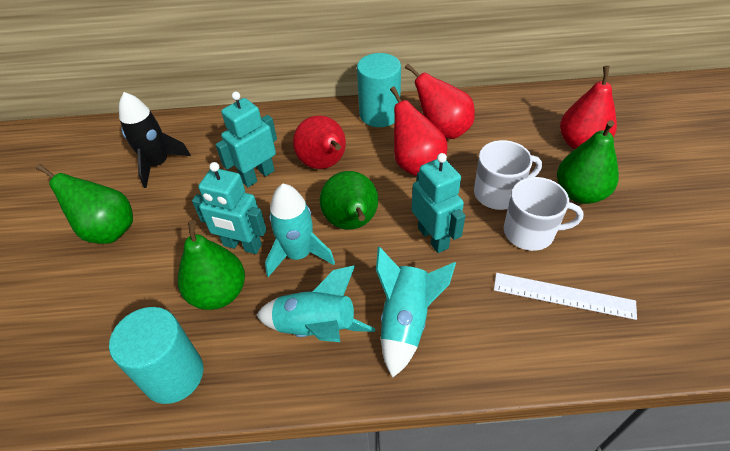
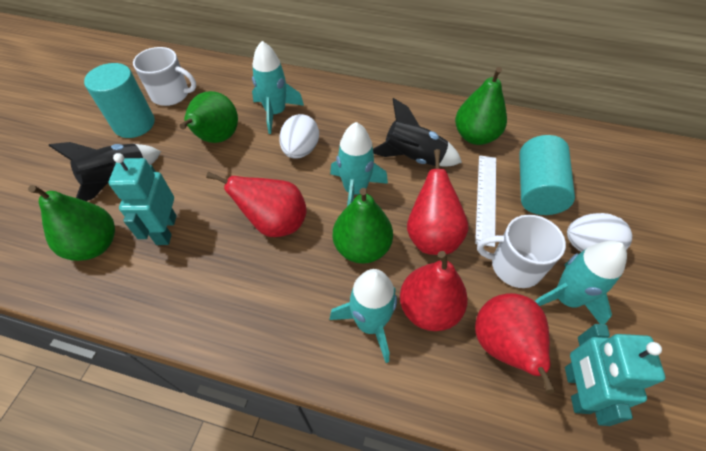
black rocket: [119,92,191,188] = 1 -> [49,142,161,201] [373,98,462,166] = 2
turquoise robot: [192,162,267,254] [215,92,277,187] [412,153,465,253] = 3 -> [109,153,177,245] [565,324,665,426] = 2
turquoise rocket: [256,265,375,342] [265,184,335,277] [376,247,456,378] = 3 -> [252,41,304,134] [329,269,397,363] [330,122,388,206] [535,241,627,324] = 4
white egg: none = 0 -> [279,114,319,159] [567,213,632,252] = 2

